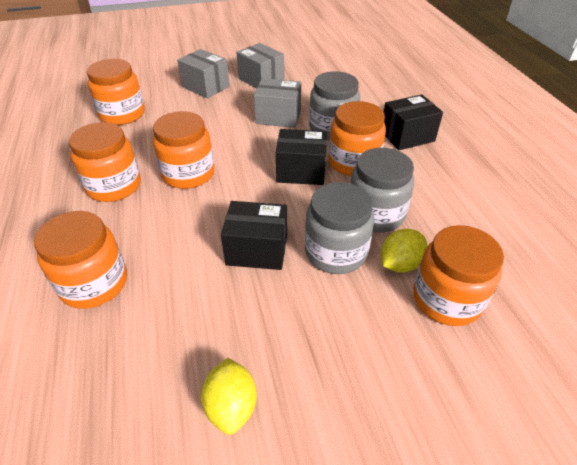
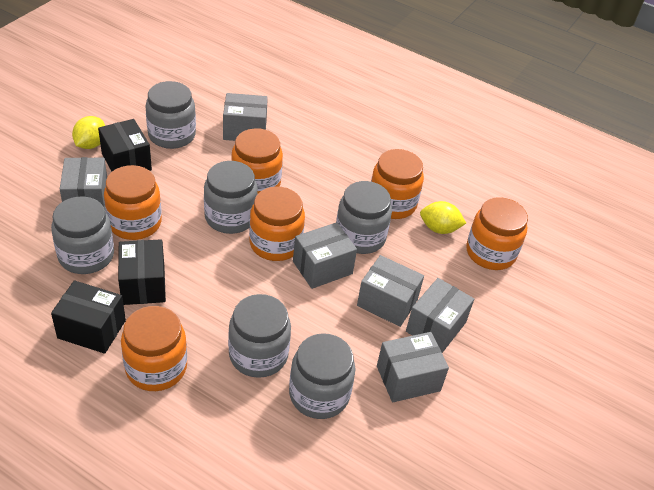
grey box: [177,49,230,98] [236,43,284,89] [254,78,301,128] = 3 -> [60,157,107,211] [223,93,268,141] [293,222,357,289] [357,255,424,327] [377,332,449,402] [406,278,474,353] = 6
grey jar: [305,182,374,274] [309,71,360,140] [350,148,414,232] = 3 -> [51,197,114,274] [146,81,196,149] [204,161,258,234] [228,294,291,378] [289,333,355,419] [336,181,392,254] = 6

